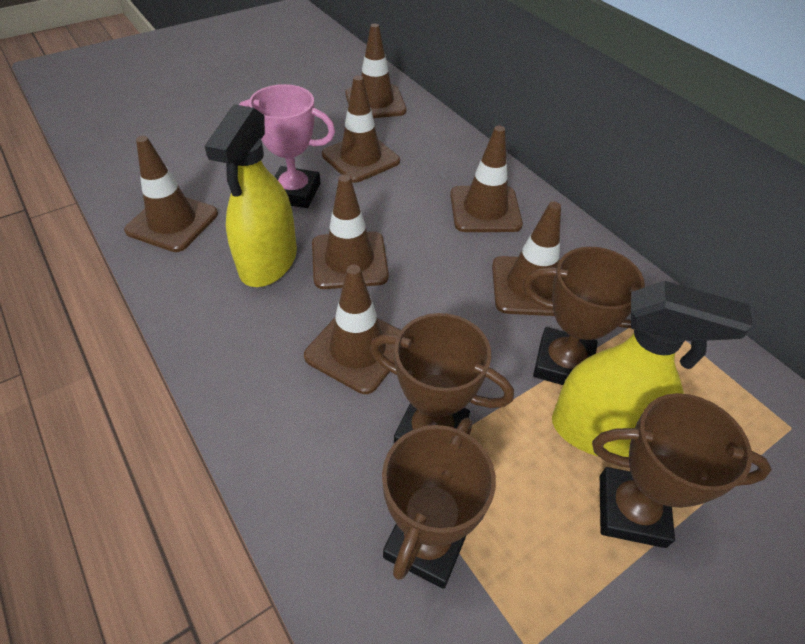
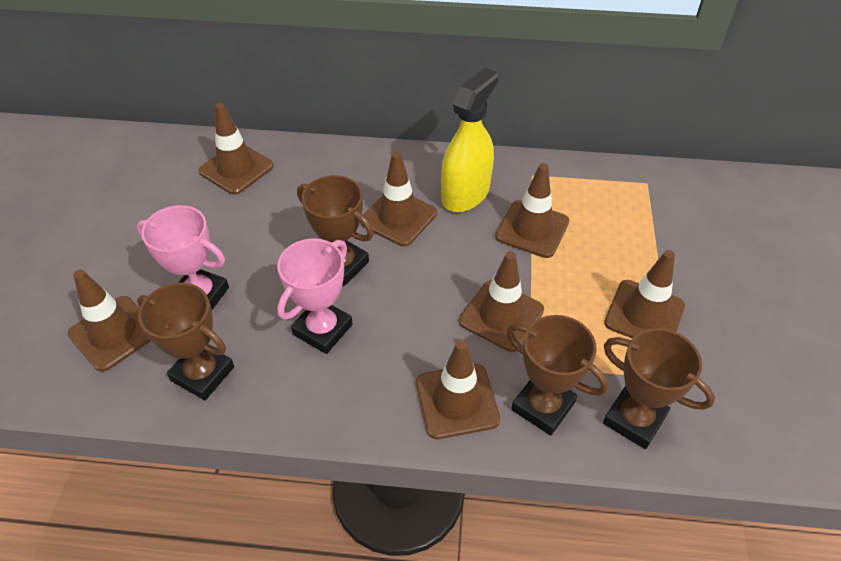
pink trophy: [239,84,335,208] = 1 -> [136,205,229,310] [277,239,353,354] = 2
yellow spray bottle: [204,104,297,287] [552,281,753,457] = 2 -> [441,68,498,212] = 1

